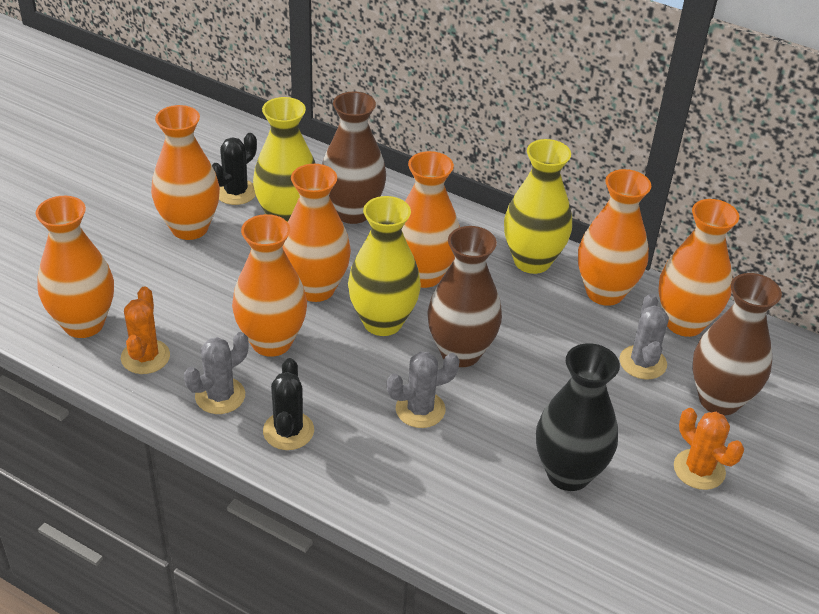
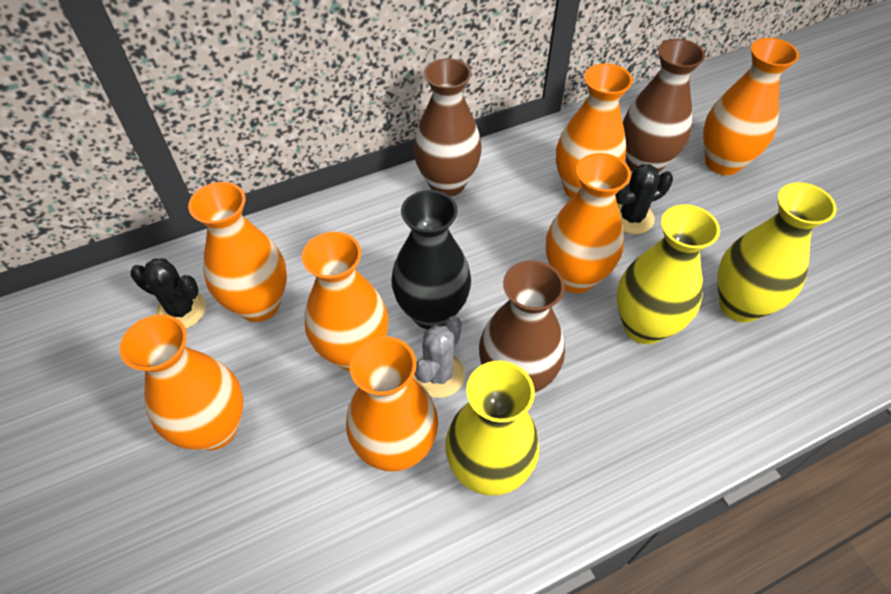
grey cactus: [184,332,249,414] [387,351,460,428] [620,294,669,380] = 3 -> [413,316,465,398] = 1
orange cactus: [121,286,170,374] [674,408,744,490] = 2 -> none = 0

